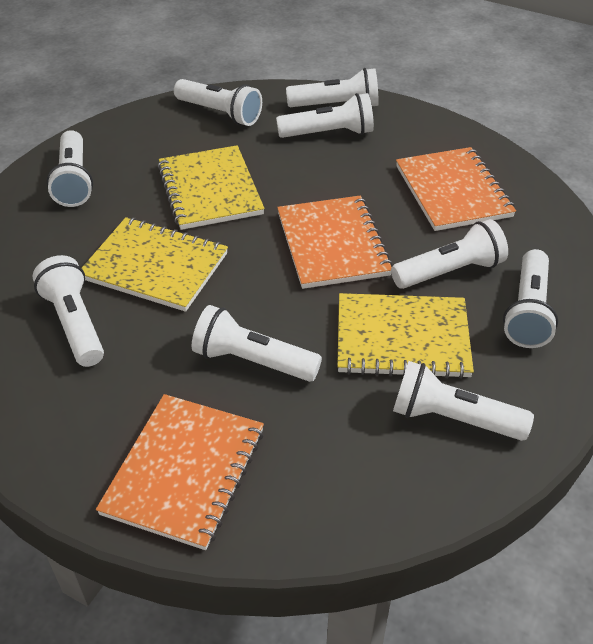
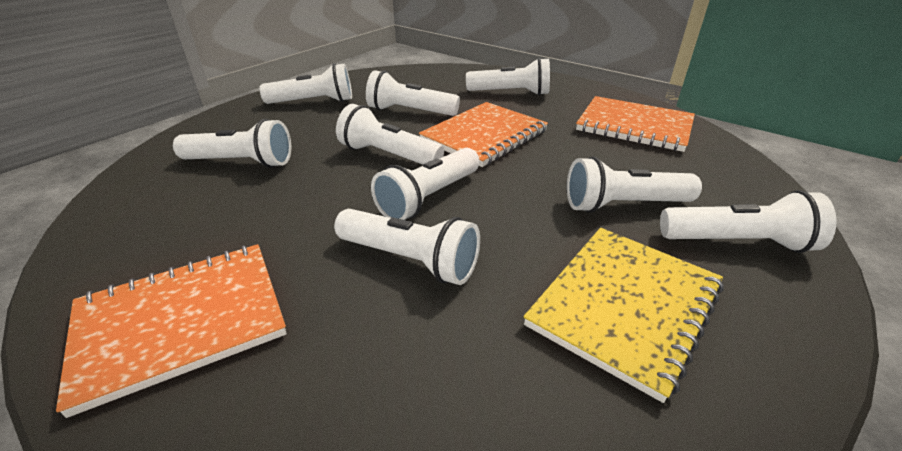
yellow notebook: [82,217,228,312] [158,145,265,230] [337,293,474,379] = 3 -> [523,228,724,403] = 1

